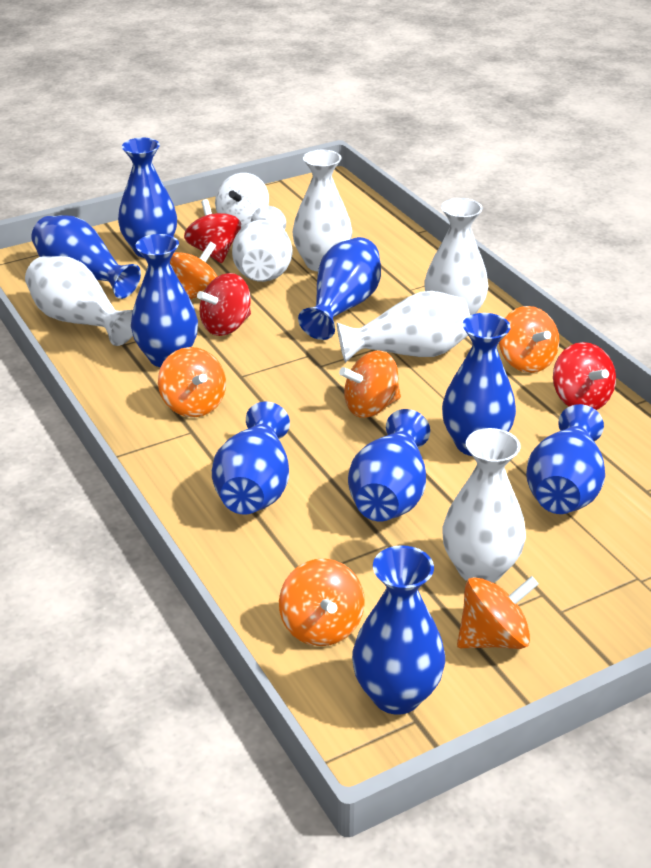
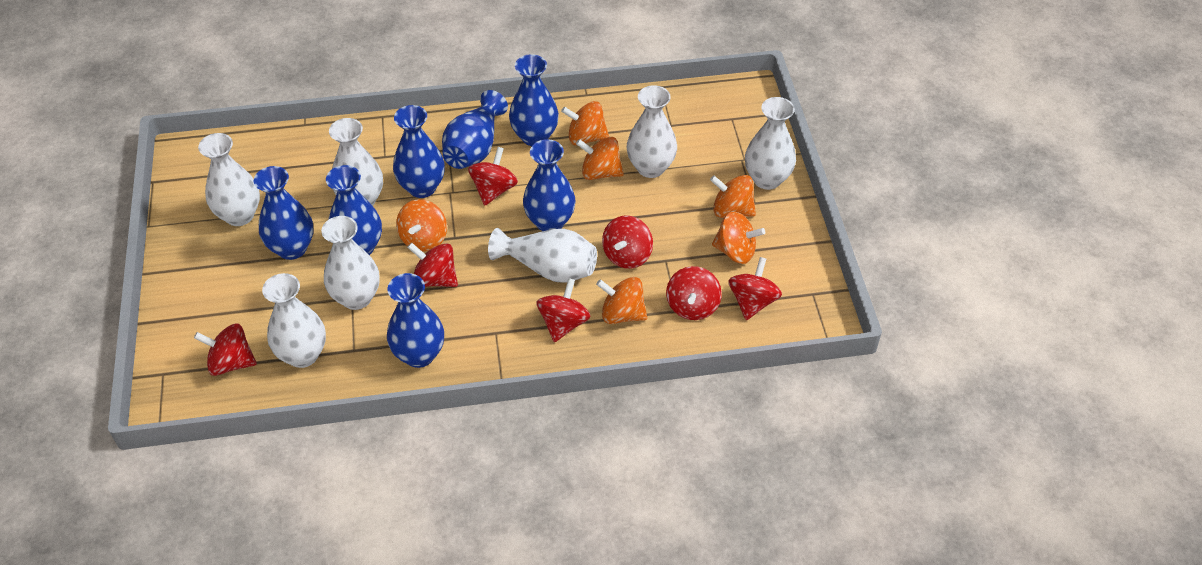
blue vase: [31,215,141,299] [118,138,177,258] [131,234,198,367] [212,401,290,515] [298,237,381,340] [348,409,430,521] [352,545,445,715] [442,313,516,456] [526,404,605,514] = 9 -> [254,166,313,260] [326,165,382,255] [387,273,444,368] [393,105,445,198] [442,90,508,169] [509,54,559,146] [523,139,575,231] = 7
red spinning top: [184,199,241,263] [197,273,251,336] [553,342,616,410] = 3 -> [194,324,257,376] [407,243,458,287] [468,147,518,206] [536,278,591,342] [602,216,653,269] [666,266,722,320] [728,257,782,320] = 7
white spinning top: [215,173,269,229] = 1 -> none = 0
white vase: [25,256,133,346] [232,206,292,282] [292,150,352,272] [337,291,470,363] [424,198,488,315] [442,428,526,583] = 6 -> [198,133,260,226] [262,273,326,368] [321,216,380,310] [329,118,383,206] [488,228,597,283] [627,85,677,178] [745,97,796,190] = 7

